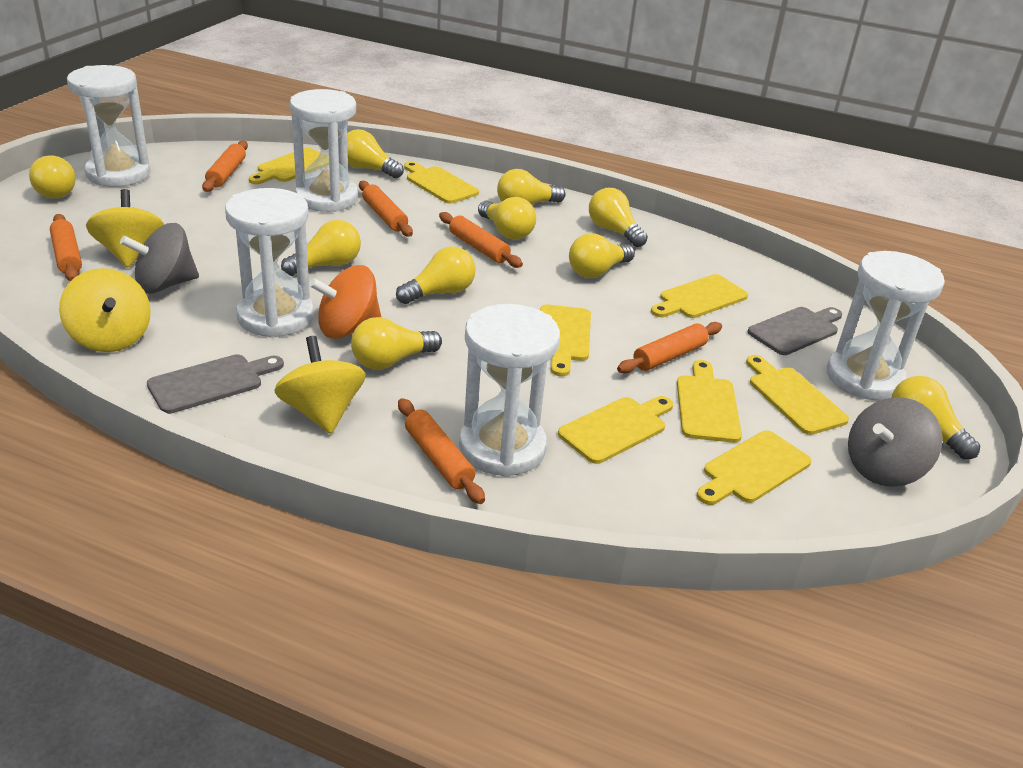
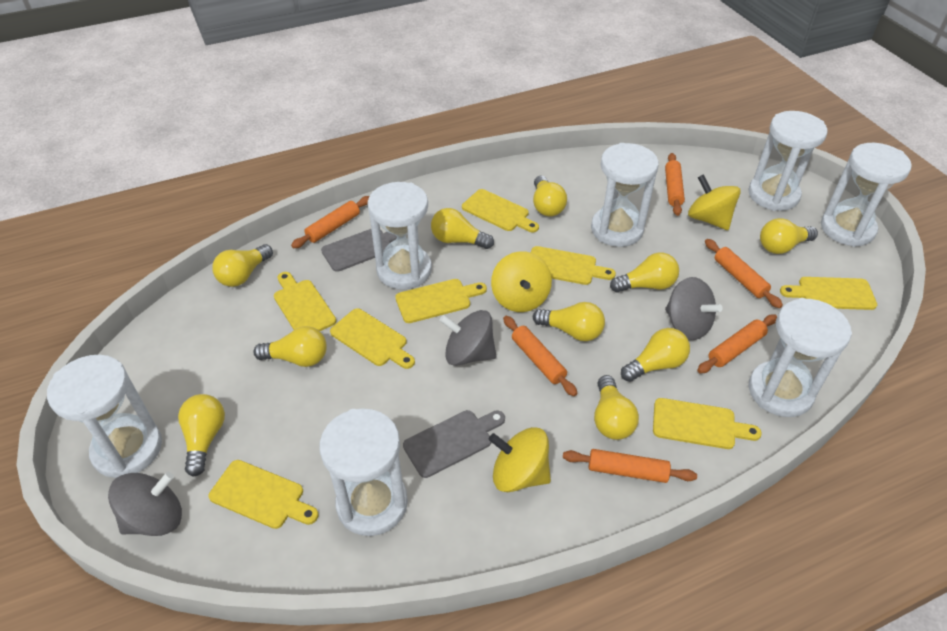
grey spinning top: [120,223,199,294] [848,397,943,487] = 2 -> [108,472,182,536] [439,310,496,366] [665,277,723,340] = 3
orange spinning top: [309,265,381,339] = 1 -> none = 0
white hourglass: [67,65,151,187] [225,188,314,338] [290,89,358,212] [459,304,560,477] [827,251,945,401] = 5 -> [47,355,162,478] [319,408,408,536] [368,182,432,289] [591,143,659,247] [748,111,828,211] [749,298,852,417] [821,143,912,247] = 7

